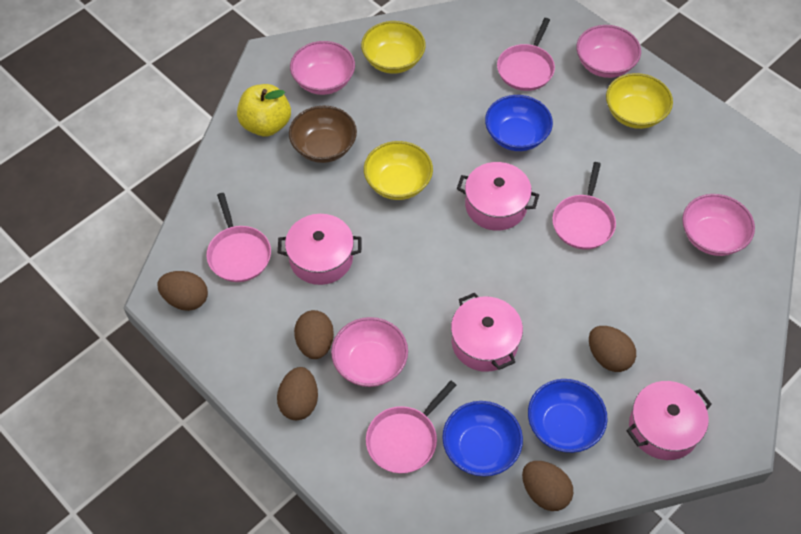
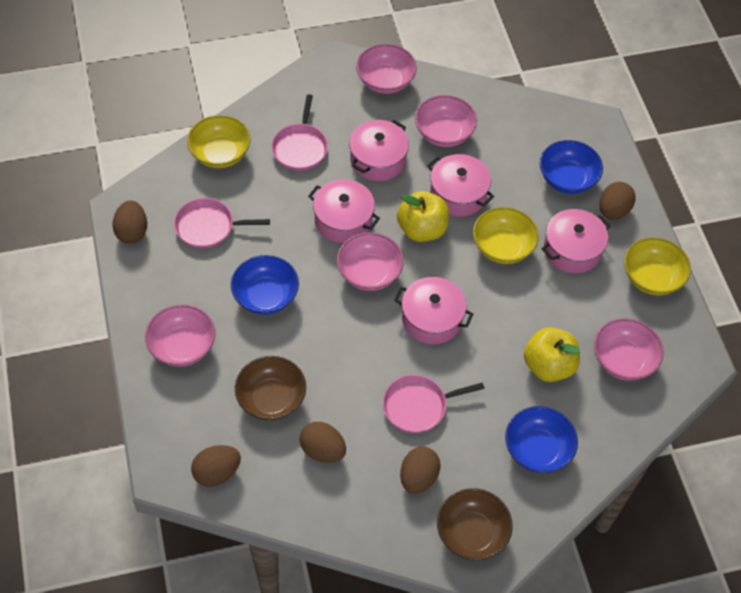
brown bowl: [289,105,357,163] = 1 -> [235,356,306,421] [437,488,513,560] = 2
pink bowl: [290,41,355,95] [331,317,408,387] [576,25,641,78] [682,194,755,256] = 4 -> [145,304,215,367] [337,232,404,291] [356,44,417,94] [415,95,477,147] [594,318,664,381] = 5
pink pan: [207,193,271,282] [366,381,456,473] [497,18,555,91] [552,162,616,250] = 4 -> [174,198,270,248] [271,94,328,171] [383,375,485,433] = 3
pink pot: [278,214,361,285] [451,293,523,372] [457,162,539,231] [627,381,712,460] = 4 -> [308,179,380,243] [349,120,409,181] [394,277,473,344] [427,154,494,217] [541,209,611,274] = 5
yellow apple: [237,84,291,137] = 1 -> [397,191,449,242] [524,327,580,382] = 2

